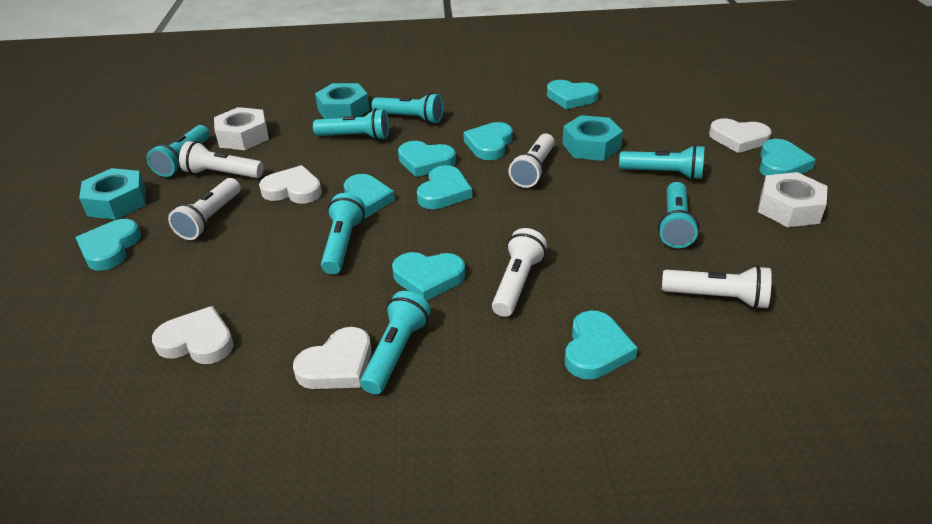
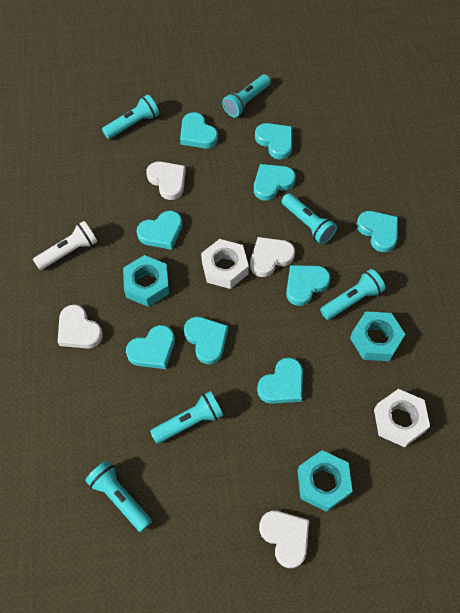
turquoise flashlight: [147,125,210,177] [313,108,389,140] [321,193,365,274] [360,291,431,394] [372,93,444,124] [619,145,704,180] [658,182,699,248] = 7 -> [85,460,152,532] [102,94,159,139] [150,391,223,444] [222,74,271,117] [282,193,337,244] [320,269,385,320] = 6
white flashlight: [168,178,241,240] [179,141,264,178] [492,228,547,317] [508,134,555,188] [662,265,772,309] = 5 -> [33,221,98,270] = 1

